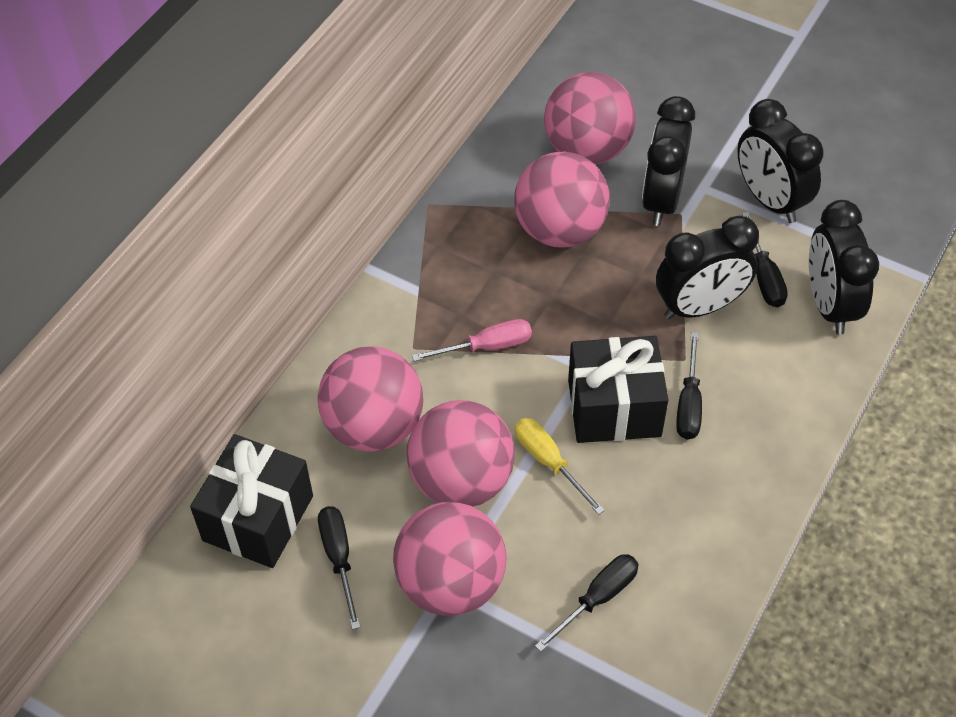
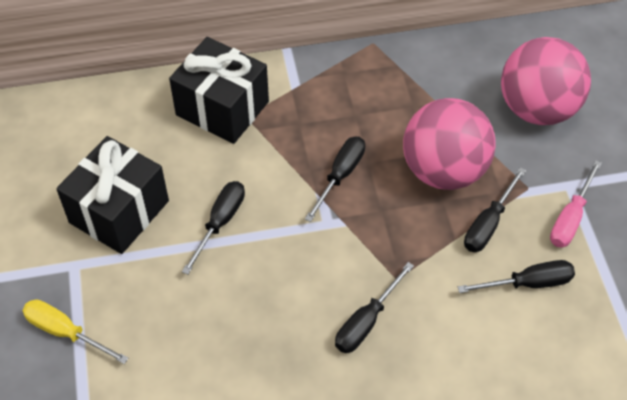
black clock: [642,96,695,226] [656,216,759,319] [737,99,824,223] [809,200,879,335] = 4 -> none = 0
black screwdriver: [318,506,360,630] [535,554,639,652] [676,332,702,439] [742,212,788,307] = 4 -> [182,181,245,275] [305,136,365,222] [335,262,414,353] [458,260,575,293] [464,168,526,252] = 5
pink ball: [318,346,423,452] [393,502,507,616] [407,400,515,507] [514,151,610,247] [544,72,636,164] = 5 -> [403,98,496,190] [501,37,591,125] = 2

